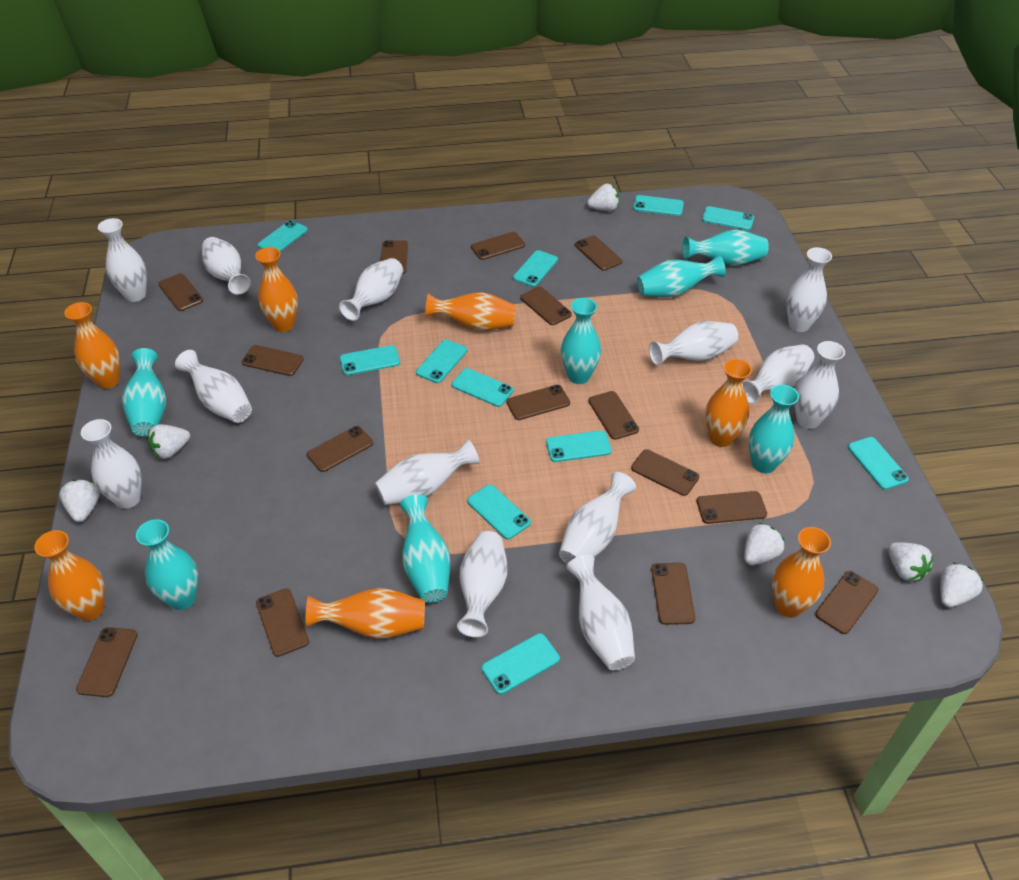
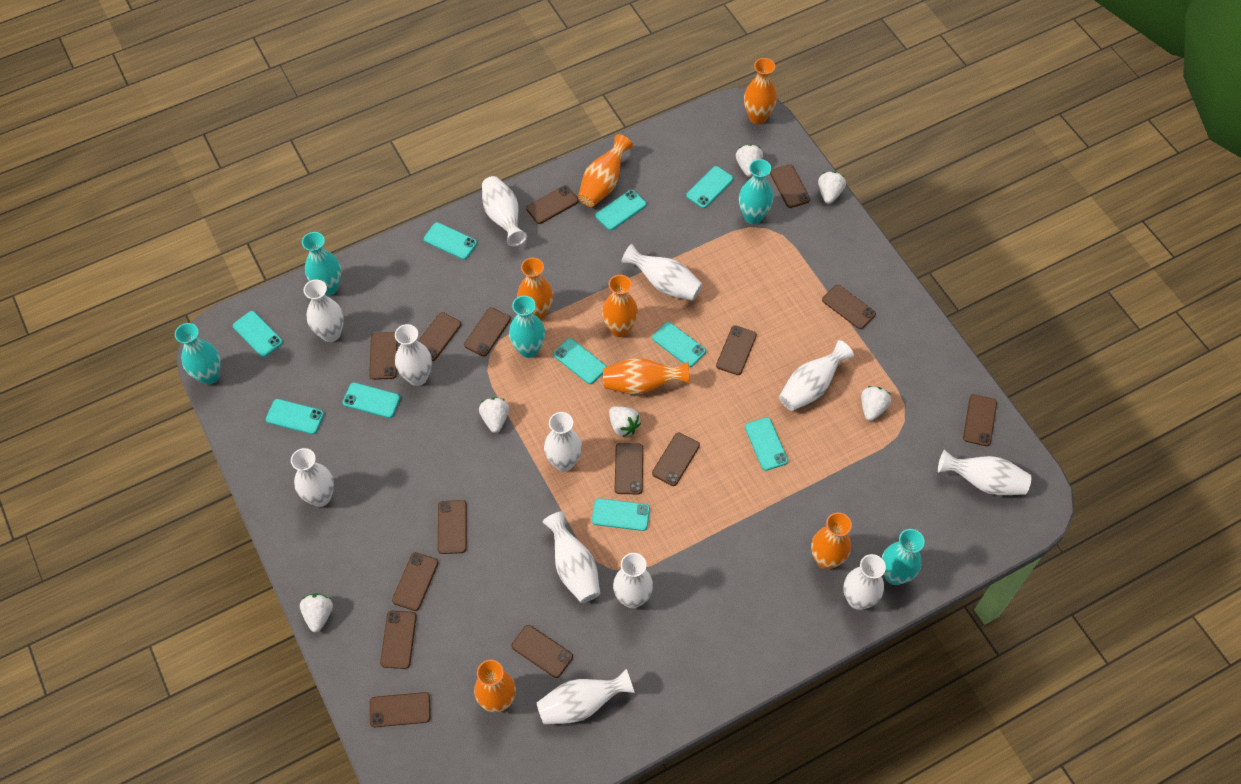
turquoise phone: [258,220,308,252] [340,345,400,375] [416,339,467,383] [452,368,514,407] [467,485,531,540] [481,633,560,694] [513,250,558,287] [546,430,612,462] [633,195,684,216] [702,206,754,230] [848,437,909,490] = 11 -> [233,311,283,357] [266,399,324,434] [343,382,400,418] [424,222,477,260] [553,338,607,384] [592,498,650,531] [596,190,647,230] [652,322,706,367] [686,166,733,208] [745,417,788,471] = 10
turquoise vase: [122,348,166,437] [136,519,198,610] [400,495,451,603] [561,298,601,384] [637,255,726,297] [682,230,769,266] [749,385,799,474] = 7 -> [175,323,221,385] [302,232,341,296] [509,296,545,358] [739,159,773,224] [882,529,925,585] = 5
white vase: [81,419,142,509] [98,218,147,302] [175,350,252,423] [202,237,251,295] [339,258,403,321] [375,439,480,505] [457,531,508,637] [559,472,636,564] [566,555,635,671] [649,321,738,366] [742,344,814,404] [786,247,832,332] [794,341,845,429] = 13 -> [291,448,334,507] [303,280,344,342] [395,324,432,386] [482,176,527,246] [537,669,635,724] [543,511,600,603] [544,412,582,472] [613,553,653,608] [621,244,702,301] [779,340,854,411] [843,554,886,610] [938,450,1032,495] = 12

